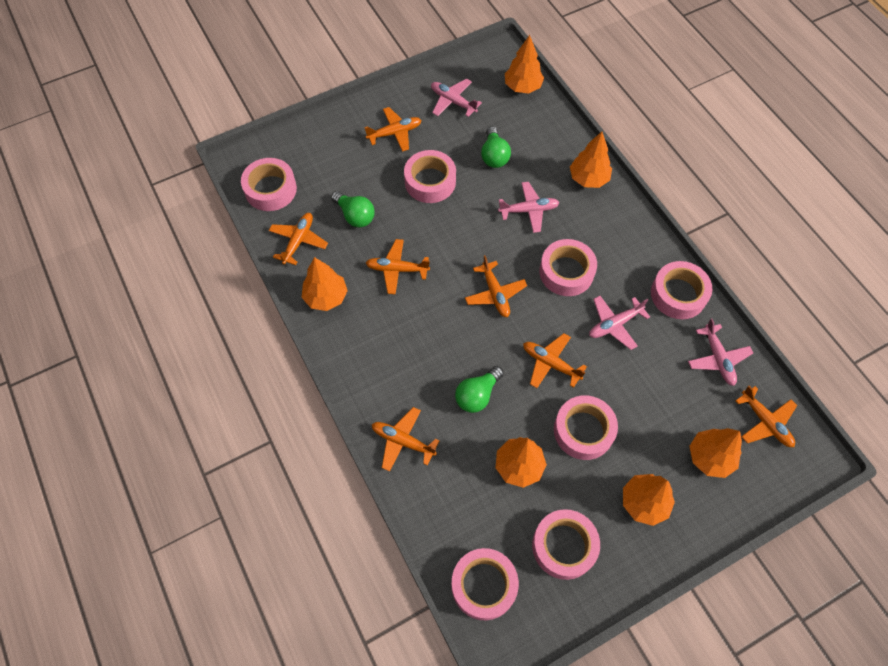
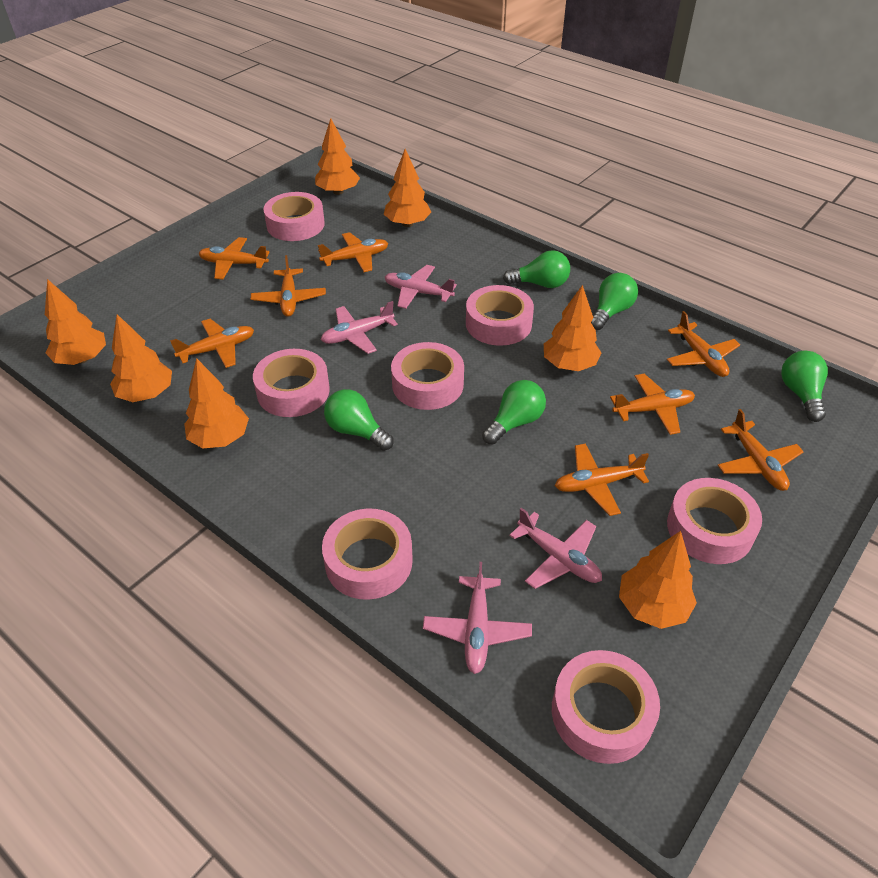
green light bulb: [331,191,375,227] [455,366,504,413] [481,127,511,168] = 3 -> [324,389,394,451] [482,380,546,445] [503,250,570,288] [591,273,638,330] [781,351,828,422] = 5
orange plane: [269,213,328,265] [365,107,422,152] [366,239,430,294] [372,407,440,472] [465,255,527,317] [523,333,587,388] [735,386,797,447] = 7 -> [170,319,254,368] [198,237,270,279] [251,255,326,317] [318,232,388,272] [555,443,649,516] [610,374,695,435] [667,311,740,377] [718,409,804,491] = 8
orange tree: [302,257,348,311] [495,437,547,488] [505,35,544,94] [570,132,612,188] [623,474,675,526] [689,428,742,478] = 6 -> [45,279,106,365] [110,314,172,402] [184,358,249,448] [315,118,360,195] [384,149,431,227] [544,285,602,371] [619,531,697,629] = 7

